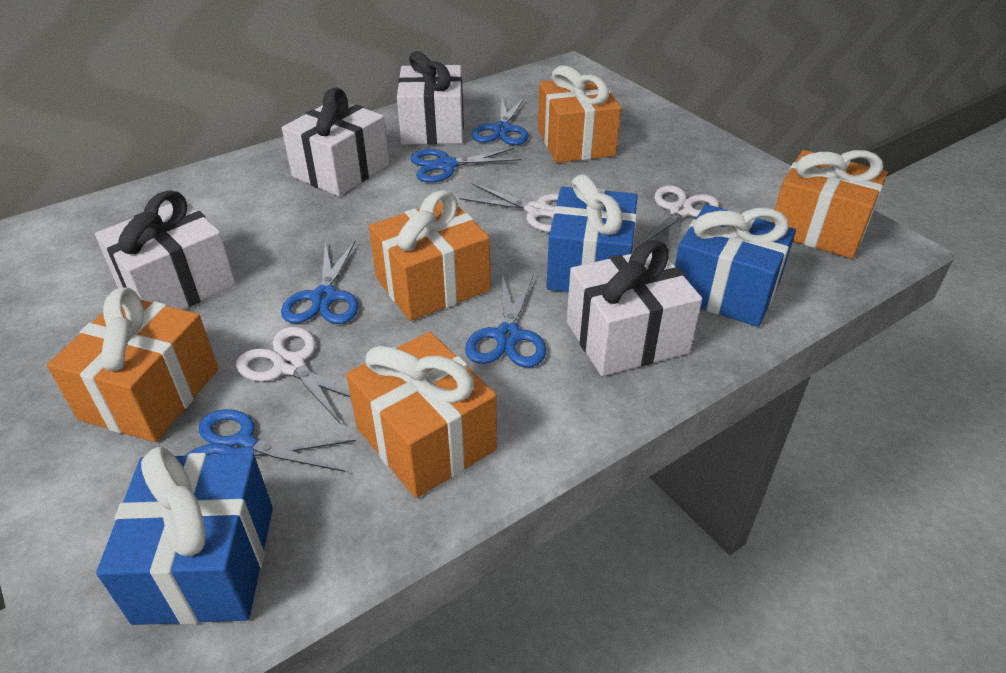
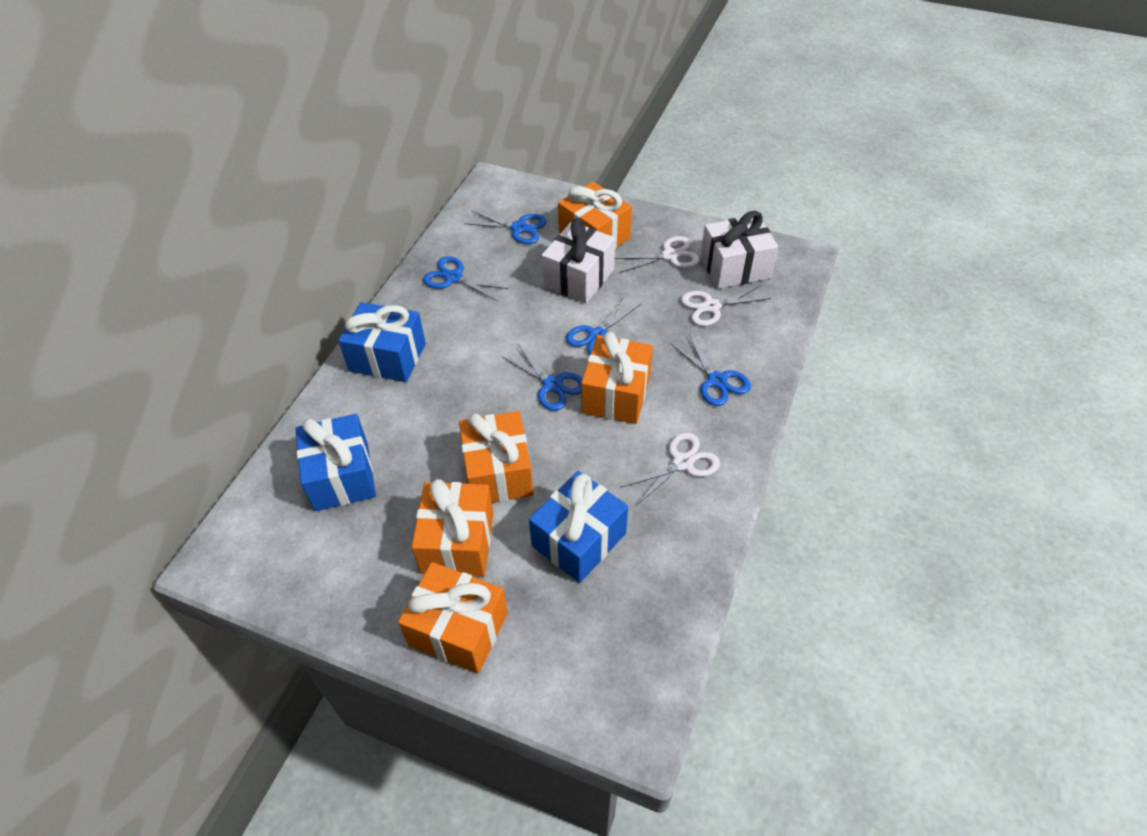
white gift: [95,190,236,310] [282,87,389,196] [397,51,464,145] [567,240,702,376] = 4 -> [541,218,615,304] [700,211,778,289] = 2

